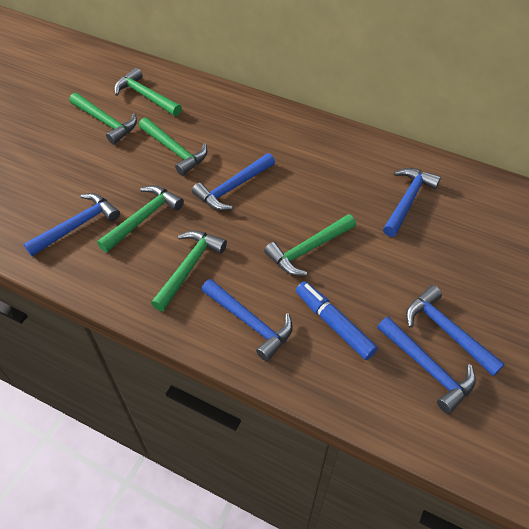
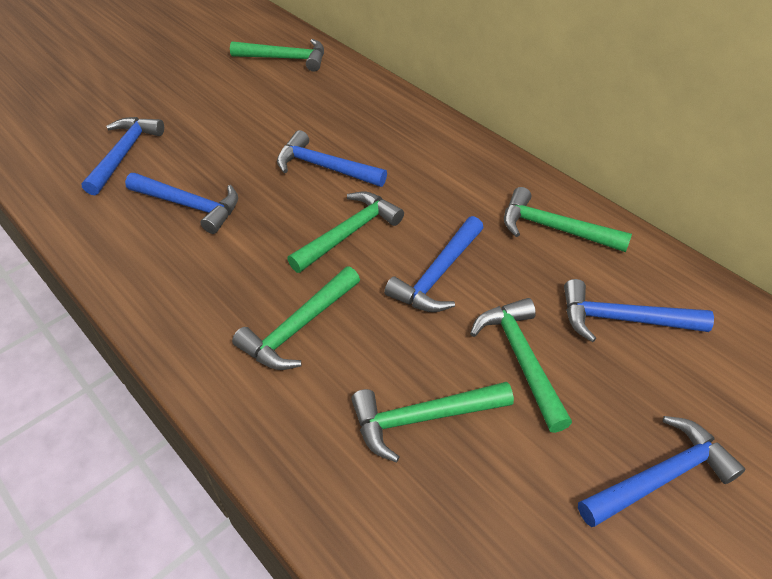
blue marker: [296,281,378,360] = 1 -> none = 0

